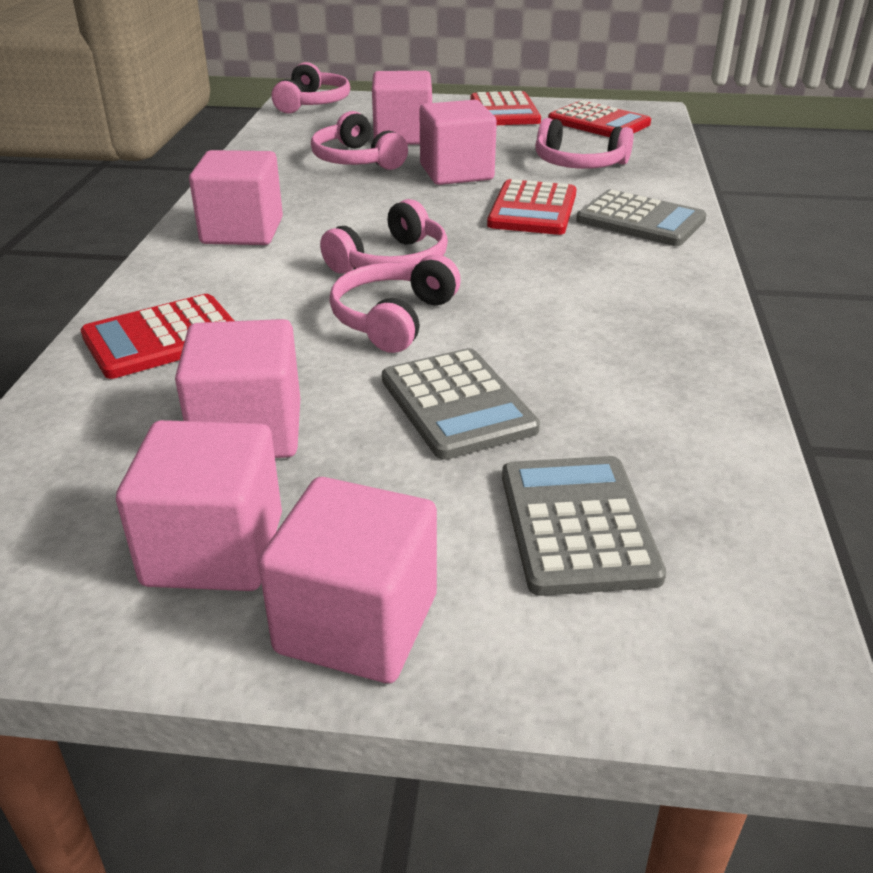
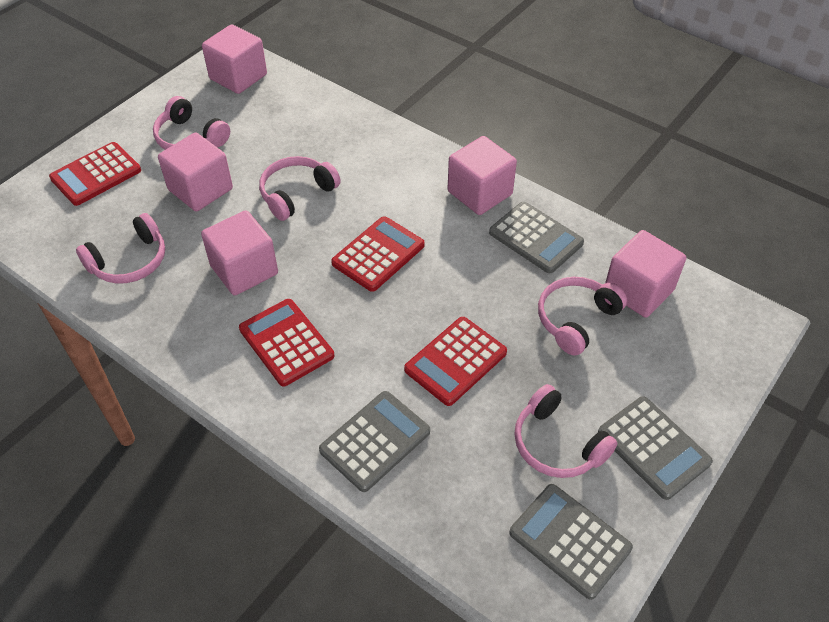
grey calculator: [382,348,540,460] [502,456,666,596] [576,189,707,246] = 3 -> [319,391,430,492] [489,202,584,273] [509,484,633,600] [598,396,713,500] = 4
pink cube: [116,420,282,591] [175,319,300,458] [189,150,283,245] [258,477,437,683] [372,71,432,145] [419,100,497,185] = 6 -> [158,132,233,211] [201,210,278,295] [202,24,267,94] [448,136,517,215] [605,230,686,318] = 5

